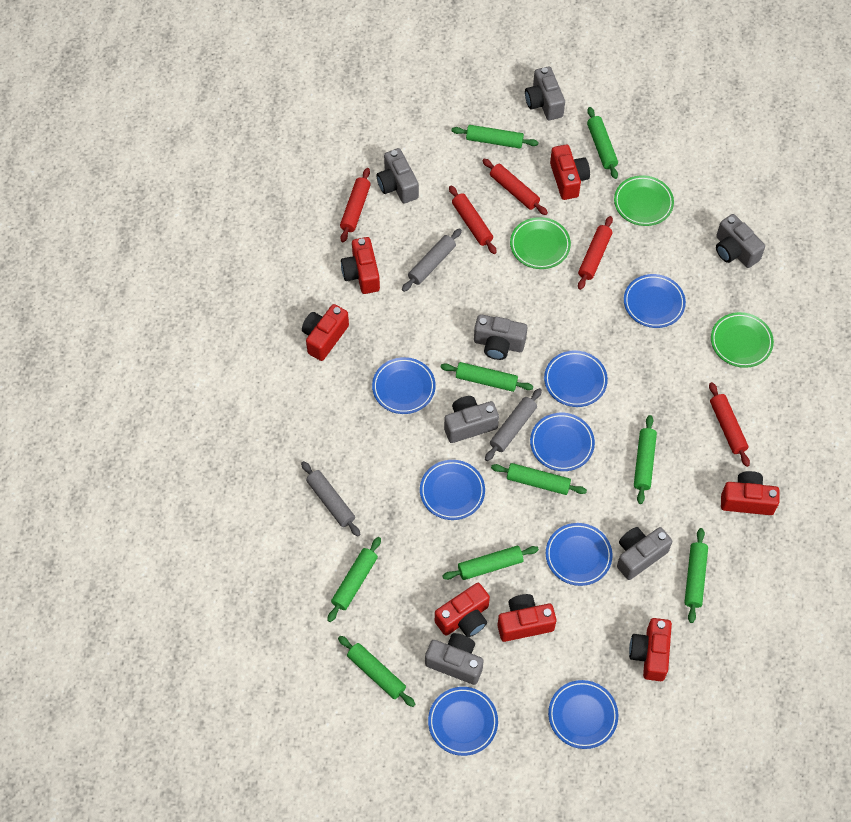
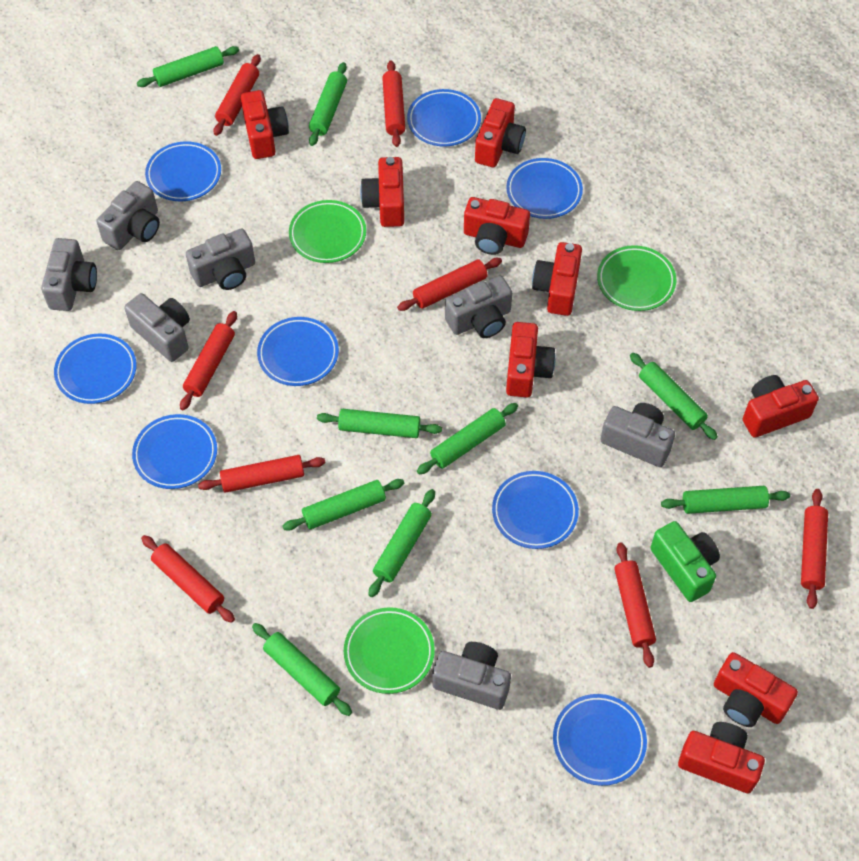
green camera: none = 0 -> [651,521,720,602] = 1
grey rolling pin: [301,461,360,537] [402,228,462,292] [485,388,542,461] = 3 -> none = 0
red camera: [302,304,349,361] [341,237,380,294] [435,583,490,637] [498,594,556,642] [550,144,590,200] [629,618,672,681] [721,471,780,515] = 7 -> [241,90,289,159] [360,157,404,227] [464,197,530,255] [475,98,526,167] [506,322,556,398] [532,242,582,316] [678,722,765,793] [714,652,798,727] [743,375,819,438] = 9
red rolling pin: [340,168,371,242] [449,186,497,254] [482,158,548,215] [578,216,613,290] [709,382,750,467] = 5 -> [141,535,235,623] [180,311,237,410] [198,455,325,493] [214,54,261,136] [382,61,405,147] [397,258,502,311] [614,542,656,668] [801,489,828,609] = 8

